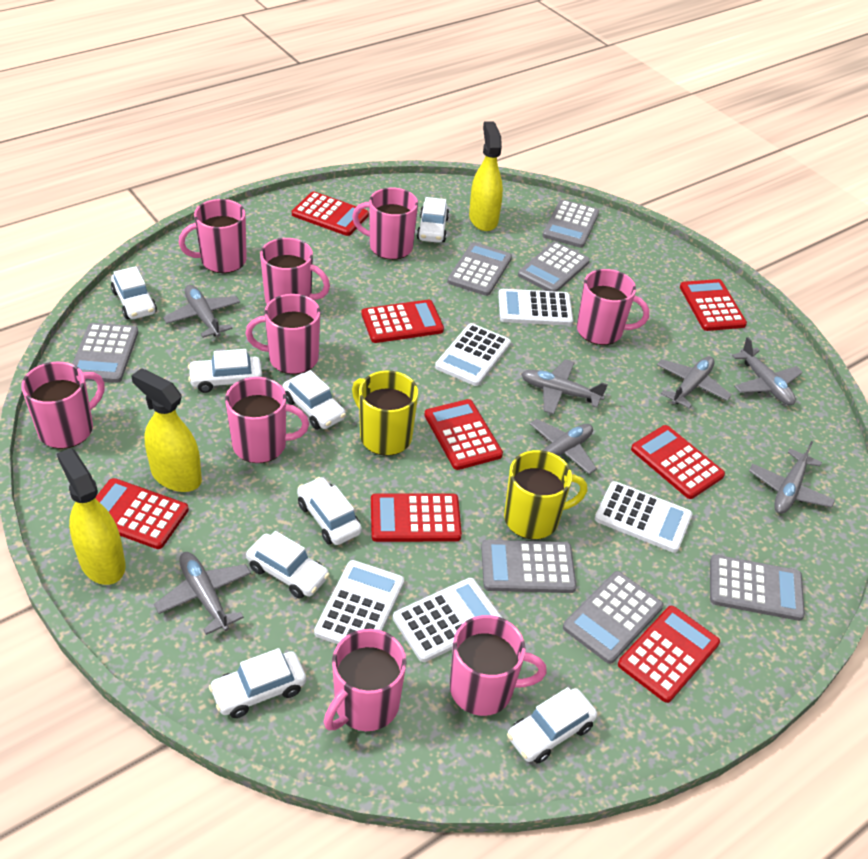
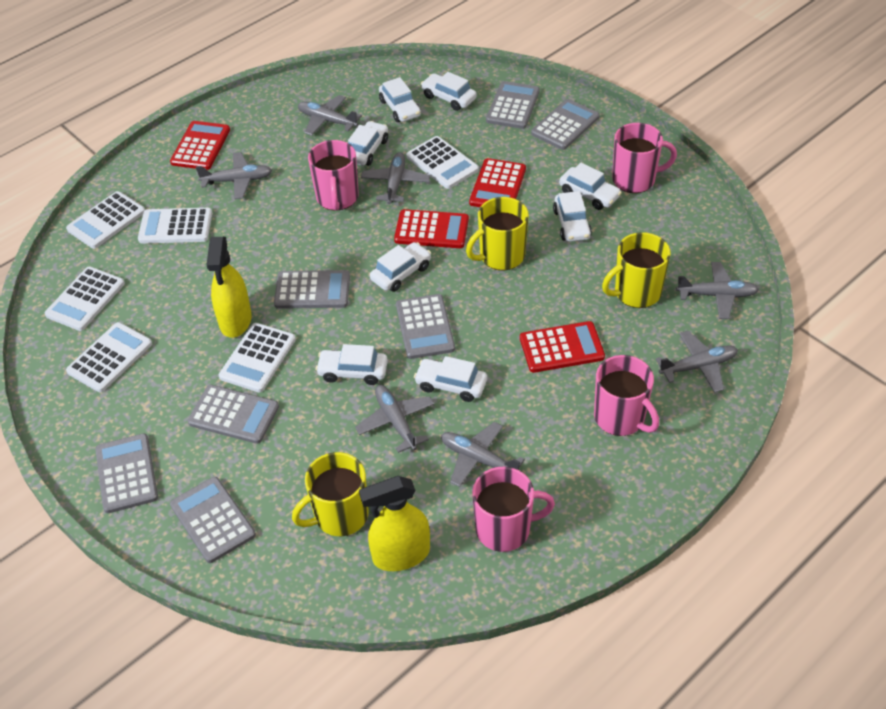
pink mug: [21,362,105,449] [179,199,247,273] [225,377,309,463] [245,294,320,374] [260,238,330,304] [324,629,407,731] [352,188,418,260] [450,615,547,716] [577,269,649,345] = 9 -> [308,140,359,211] [472,467,555,552] [594,355,659,436] [612,123,677,193] = 4
red calculator: [95,478,189,549] [292,191,369,236] [362,300,444,343] [371,493,462,542] [424,399,503,470] [618,606,720,703] [631,425,725,499] [680,279,747,331] = 8 -> [170,121,230,170] [394,209,469,248] [469,158,526,207] [520,321,605,373] = 4
white calculator: [314,560,404,644] [393,578,502,662] [435,323,511,386] [498,289,573,326] [595,481,693,553] = 5 -> [44,266,125,331] [66,191,145,249] [66,322,152,392] [138,208,212,243] [219,323,296,393] [406,136,479,189] = 6
yellow mug: [352,370,418,456] [504,450,587,539] = 2 -> [292,452,369,537] [466,197,529,270] [602,232,671,308] = 3
yellow spray bottle: [57,448,126,585] [131,368,202,492] [469,121,503,231] = 3 -> [207,237,252,338] [359,476,430,571] = 2

